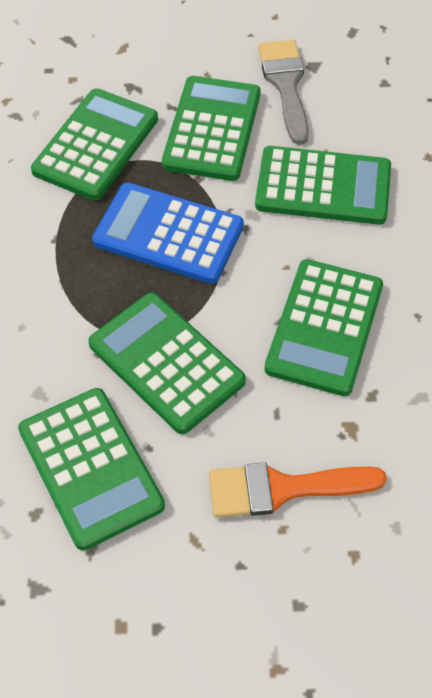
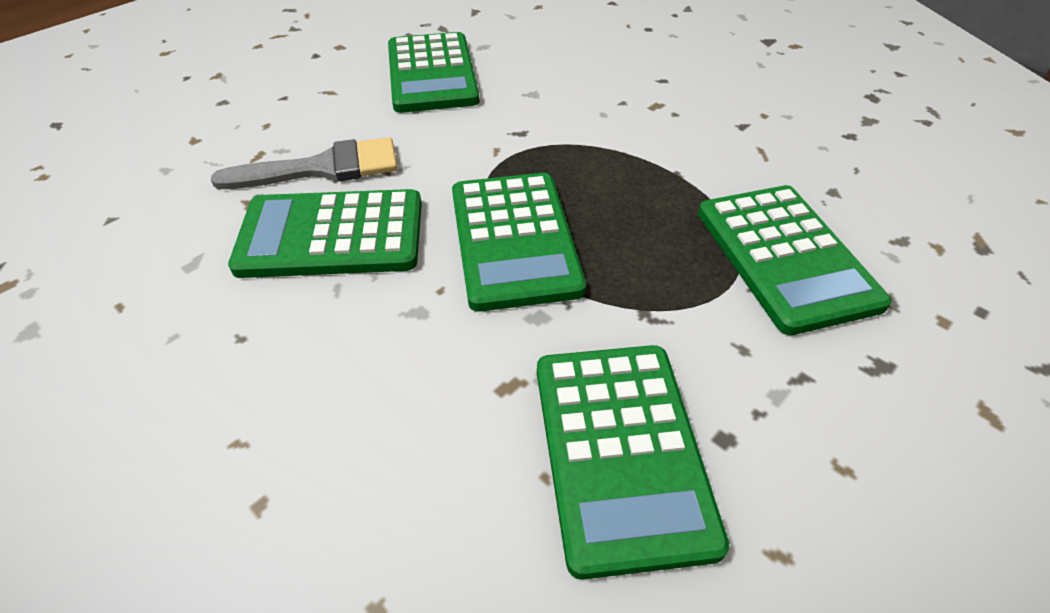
blue calculator: [92,183,244,284] = 1 -> none = 0
green calculator: [18,388,165,550] [31,88,158,201] [88,293,246,434] [162,76,260,181] [255,146,391,225] [264,259,383,396] = 6 -> [228,189,422,278] [388,32,480,113] [452,173,586,312] [537,345,730,580] [698,185,892,335] = 5
orange brush: [209,462,387,518] = 1 -> none = 0

